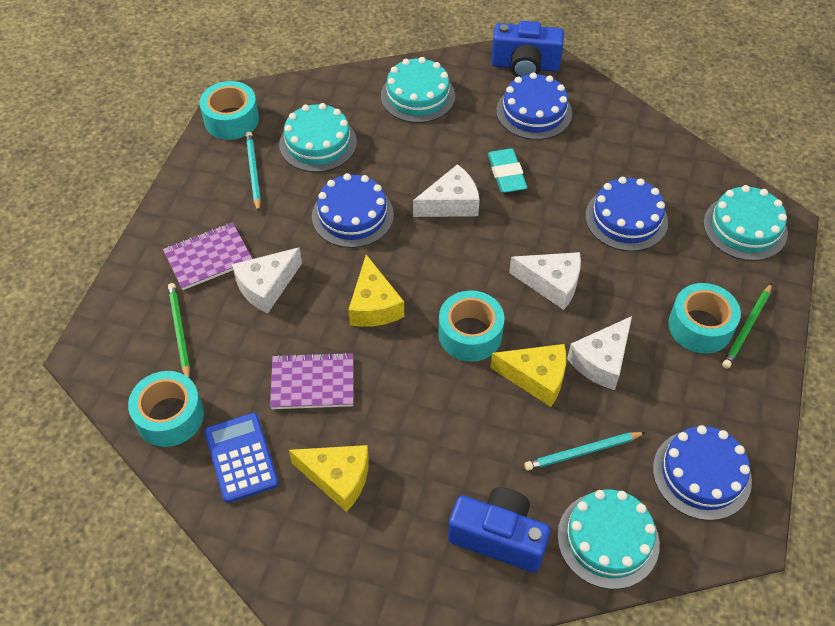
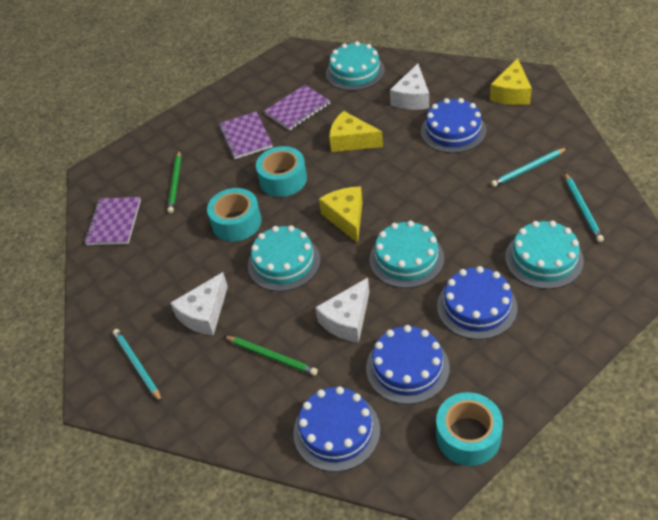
blue calculator: [205,413,279,503] = 1 -> none = 0
blue camera: [448,487,551,573] [491,21,564,77] = 2 -> none = 0
purple notebook: [163,222,252,290] [270,352,354,409] = 2 -> [85,197,141,245] [219,112,273,159] [264,85,330,130] = 3
turquoise eraser: [488,148,527,193] = 1 -> none = 0
turquoise pencil: [246,132,261,212] [524,432,646,471] = 2 -> [113,329,162,402] [491,148,567,187] [564,172,604,242] = 3
turquoise tape: [128,371,204,447] [200,81,259,140] [438,290,504,362] [668,283,741,354] = 4 -> [207,188,261,241] [256,146,307,197] [436,392,503,466] = 3
white cheese: [232,247,302,314] [413,164,480,217] [509,252,581,310] [567,316,632,390] = 4 -> [170,272,228,335] [315,278,369,343] [390,64,429,110] = 3

